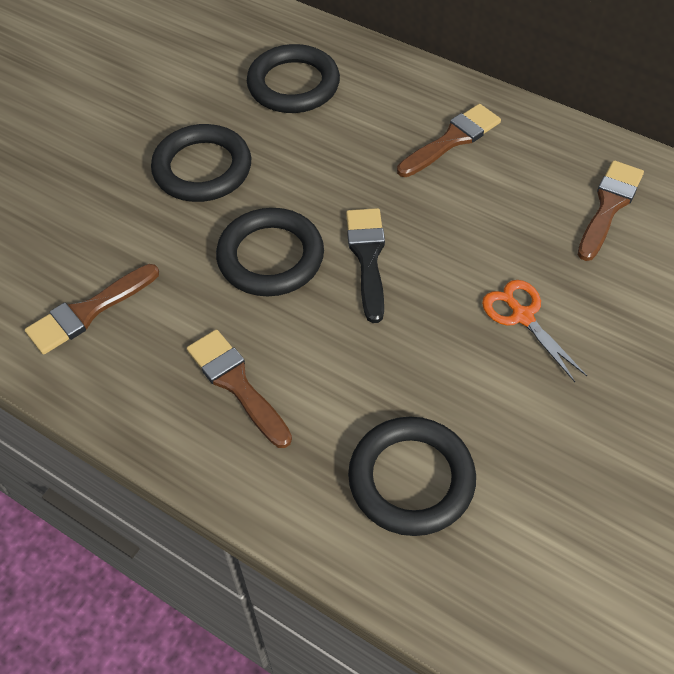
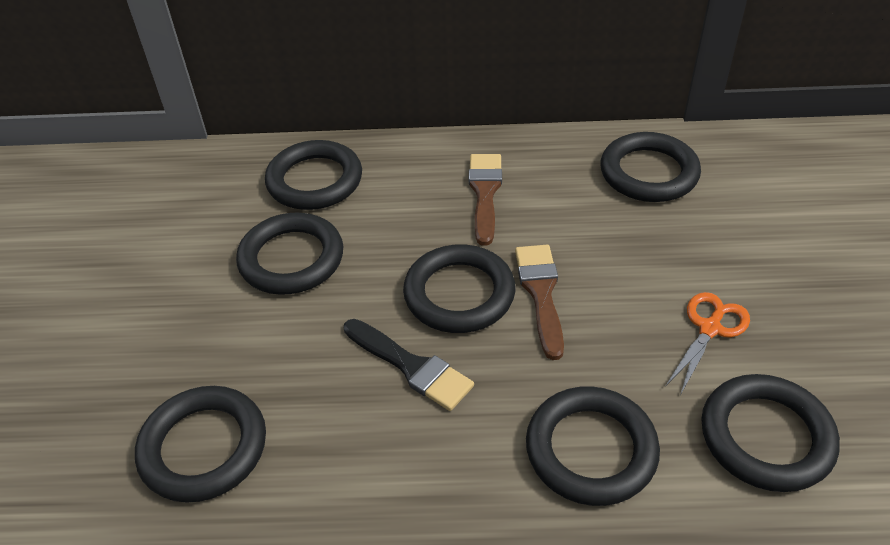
black ring: [151,124,251,202] [216,208,324,296] [247,44,340,113] [348,417,476,536] = 4 -> [135,386,266,503] [236,213,343,295] [265,140,362,210] [403,244,516,333] [526,386,660,506] [601,132,701,202] [701,374,840,492] = 7
brown brush: [25,264,159,355] [187,329,292,448] [397,104,501,177] [578,160,644,261] = 4 -> [469,154,502,246] [515,245,564,360] = 2

